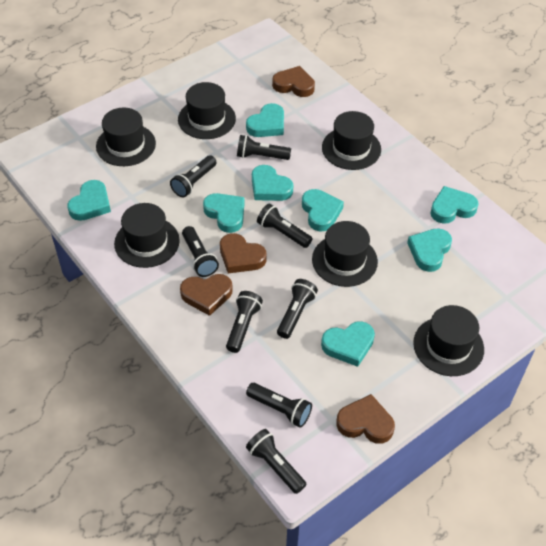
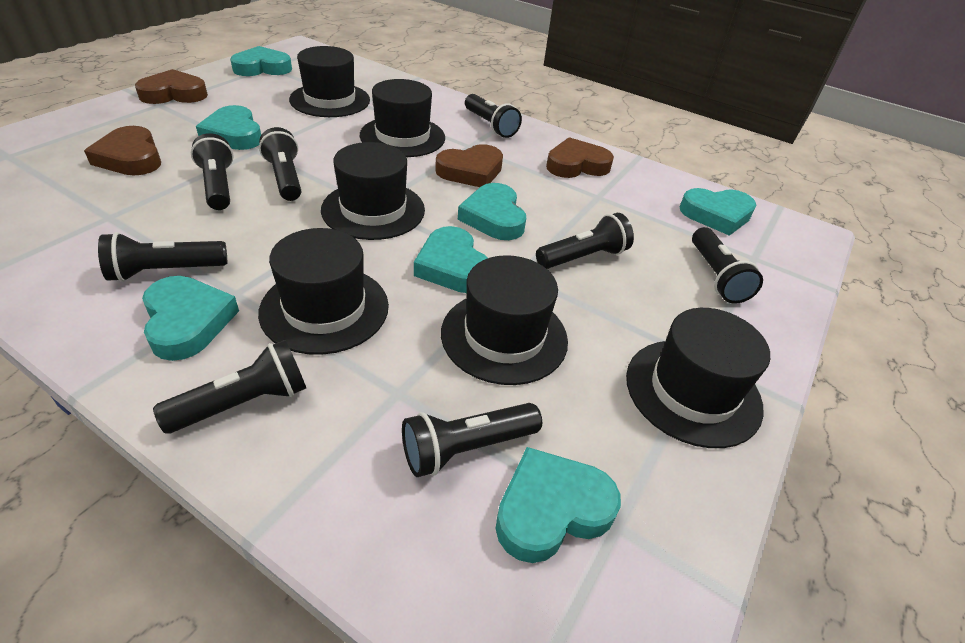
turquoise heart: [67,180,111,221] [203,193,244,233] [246,103,284,137] [252,165,293,201] [302,189,344,231] [321,321,375,367] [407,228,452,272] [430,186,478,224] = 8 -> [142,276,239,361] [196,105,261,150] [230,46,292,76] [414,226,488,293] [458,183,526,240] [495,447,621,563] [680,188,756,236] = 7

